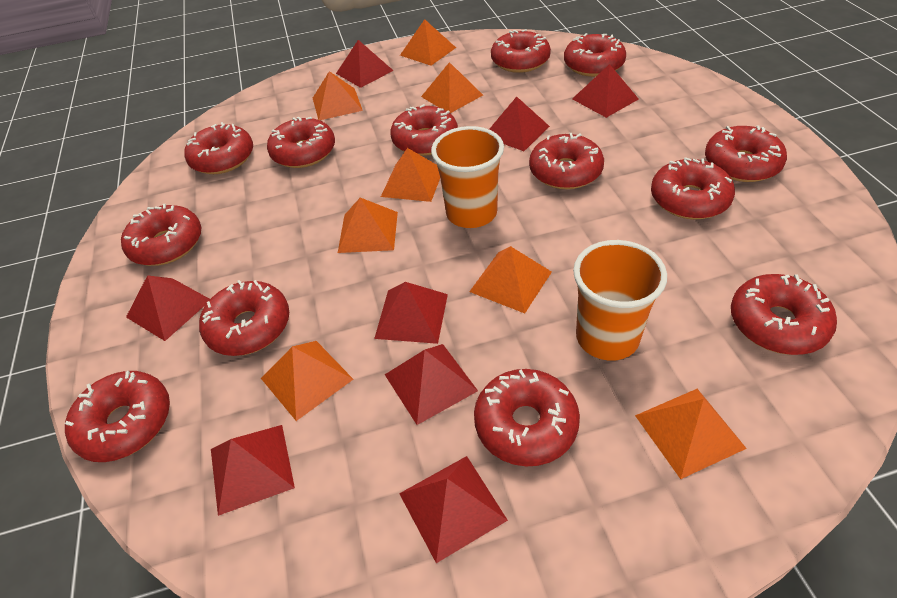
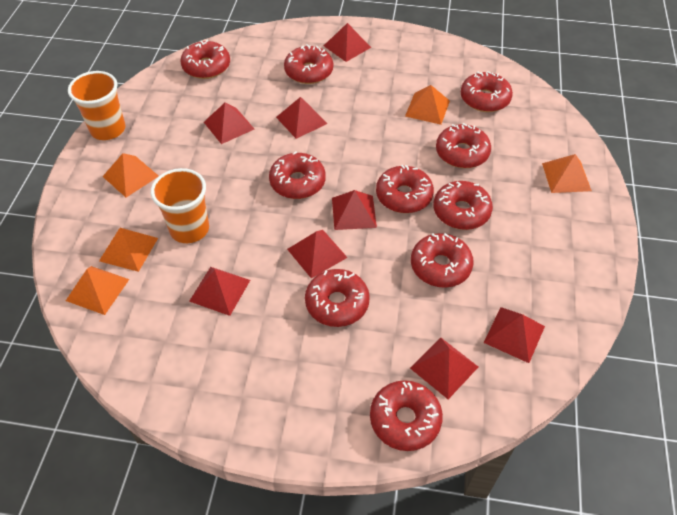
orange pyramid: [261,341,353,421] [313,71,363,120] [338,197,398,253] [381,148,440,202] [400,19,456,65] [421,62,483,113] [469,246,552,313] [635,389,747,479] = 8 -> [66,266,129,315] [99,228,158,272] [102,153,159,197] [405,85,450,125] [542,154,592,193] = 5
red donut: [65,371,170,462] [121,204,201,266] [184,122,253,174] [199,280,289,356] [267,117,335,168] [390,104,458,156] [474,369,580,466] [491,29,551,73] [529,133,604,189] [564,33,626,77] [651,157,735,219] [705,125,787,182] [731,274,837,355] = 13 -> [181,40,230,79] [269,151,326,199] [284,44,333,84] [305,269,370,327] [370,380,443,451] [376,165,434,213] [411,233,474,288] [433,181,493,230] [436,123,491,168] [461,71,513,112] = 10

